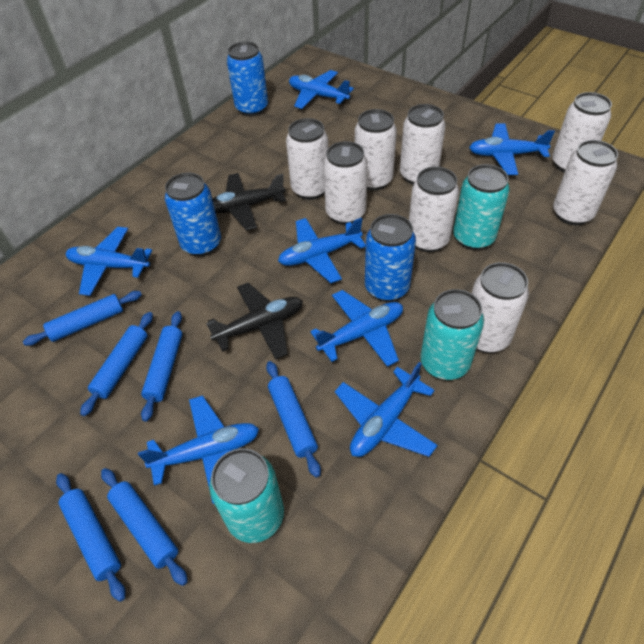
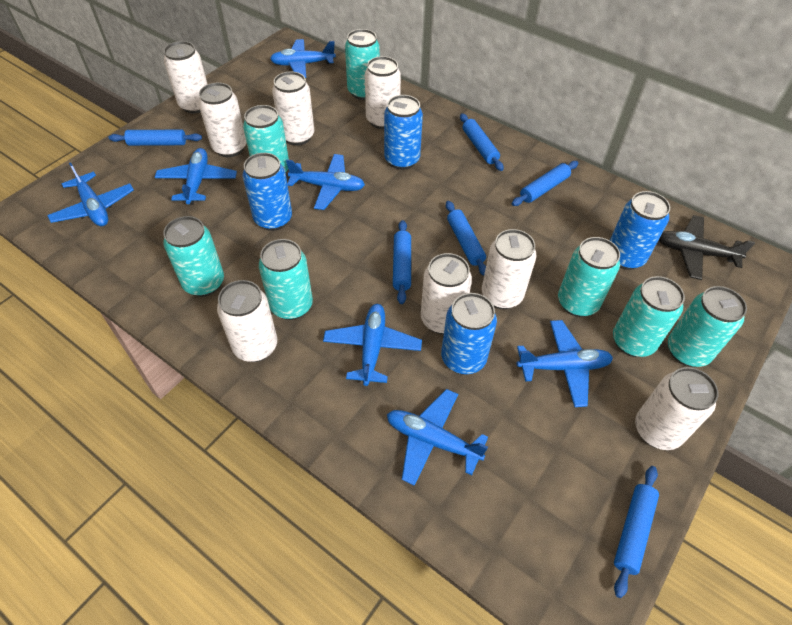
black plane: [206,283,303,360] [212,173,286,231] = 2 -> [659,215,755,280] = 1
blue can: [165,173,221,257] [227,42,268,116] [365,214,416,302] = 3 -> [242,153,292,231] [384,95,423,170] [441,293,497,375] [610,191,670,270] = 4
turquoise can: [209,448,284,543] [420,289,484,380] [453,164,510,250] = 3 -> [163,216,224,297] [243,105,289,173] [259,239,313,320] [345,29,380,100] [558,237,620,317] [613,276,685,357] [668,286,747,367] = 7

